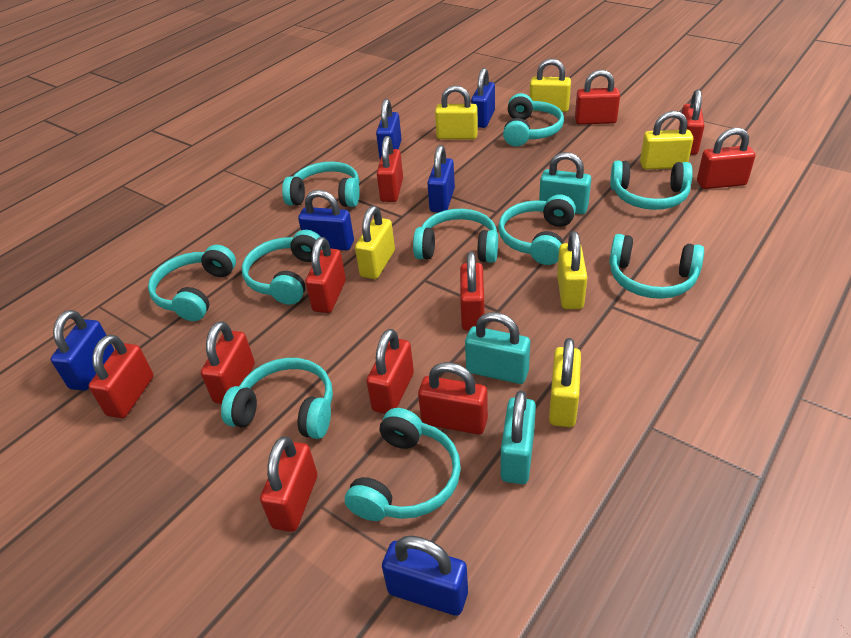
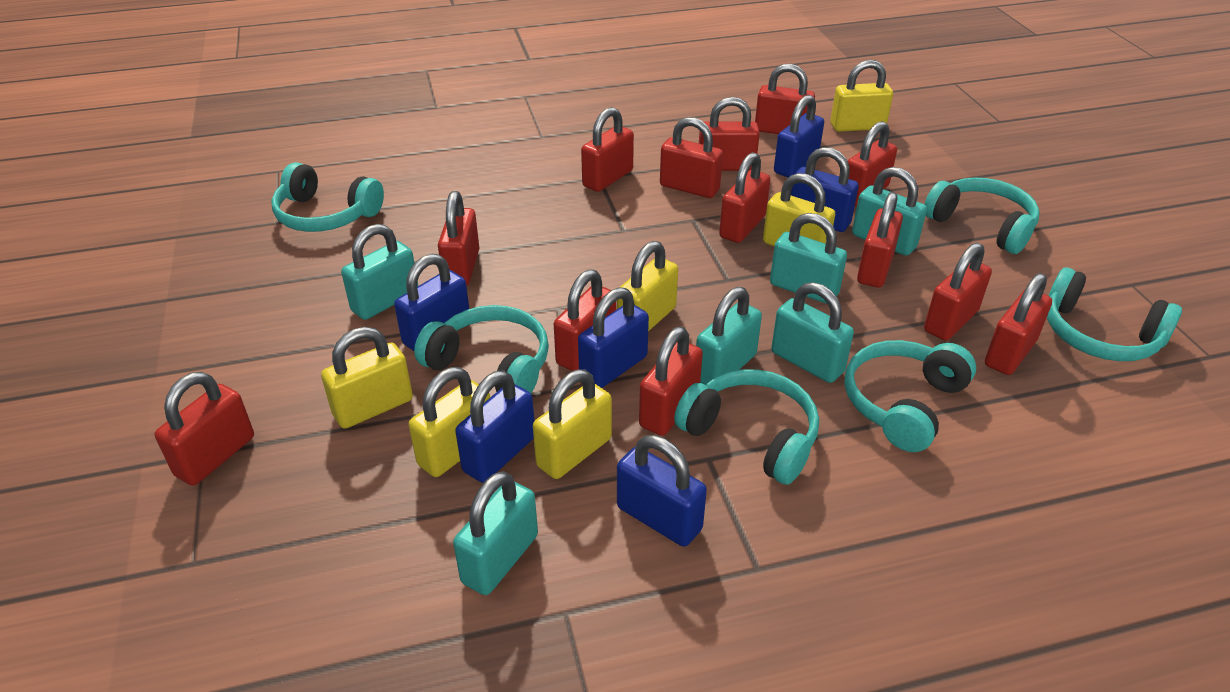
red padlock: [88,335,153,418] [201,321,255,404] [260,436,317,532] [305,237,346,313] [366,329,414,414] [377,136,403,202] [418,362,488,434] [460,251,485,331] [575,70,620,124] [678,90,705,155] [697,127,755,189] = 11 -> [154,372,254,486] [438,191,479,286] [554,269,616,371] [581,107,634,192] [639,327,703,436] [660,117,723,198] [699,97,760,171] [719,152,770,243] [755,64,815,134] [848,121,897,207] [857,192,903,288] [924,243,992,341] [985,273,1052,375] = 13
turquoise headphones: [148,245,236,321] [221,358,333,439] [242,230,322,305] [282,161,360,207] [345,408,461,521] [413,209,498,263] [498,194,576,265] [503,93,564,147] [609,234,704,299] [610,161,693,210] = 10 -> [271,162,384,232] [414,305,549,393] [674,369,819,485] [845,340,976,452] [924,177,1040,254] [1047,268,1182,361] = 6
turquoise padlock: [465,312,530,384] [500,390,536,484] [539,152,591,214] = 3 -> [341,224,418,320] [453,471,538,595] [696,287,762,385] [770,213,847,304] [771,282,854,383] [852,167,927,256] = 6

